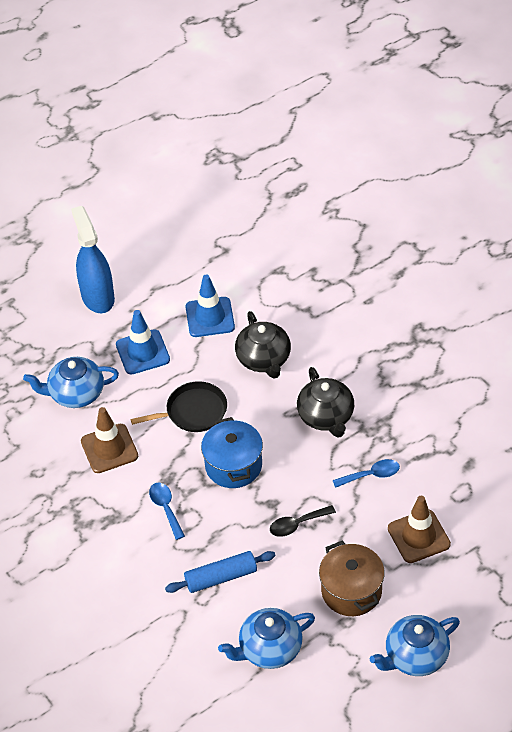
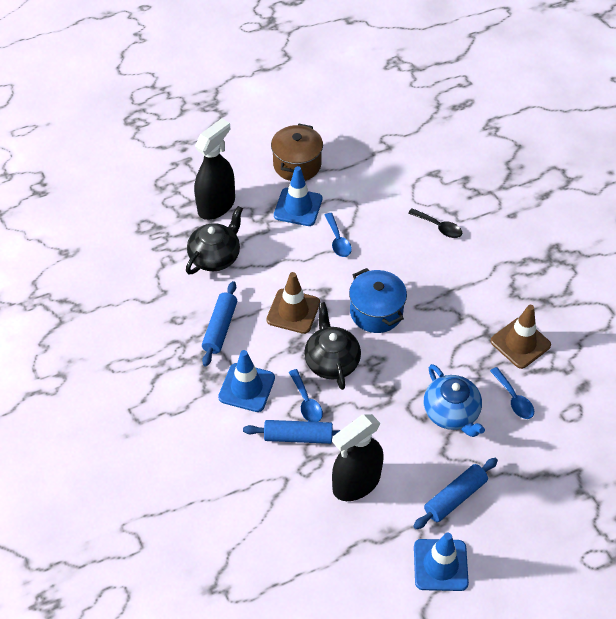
black pan: [130,381,227,432] = 1 -> none = 0
black spray bottle: none = 0 -> [194,119,235,220] [332,414,384,501] = 2
blue rolling pin: [165,551,276,593] = 1 -> [202,281,237,367] [243,420,341,444] [413,458,498,529] = 3
blue spoon: [149,482,185,540] [333,459,400,488] = 2 -> [289,369,323,422] [325,213,352,257] [490,367,534,419] = 3
blue spray bottle: [71,206,115,313] = 1 -> none = 0
blue teapot: [23,357,119,408] [218,608,315,669] [370,615,460,676] = 3 -> [424,364,485,437] = 1
blue traffic cone: [116,310,170,375] [185,275,235,337] = 2 -> [218,350,275,412] [274,166,322,226] [414,533,469,591] = 3

